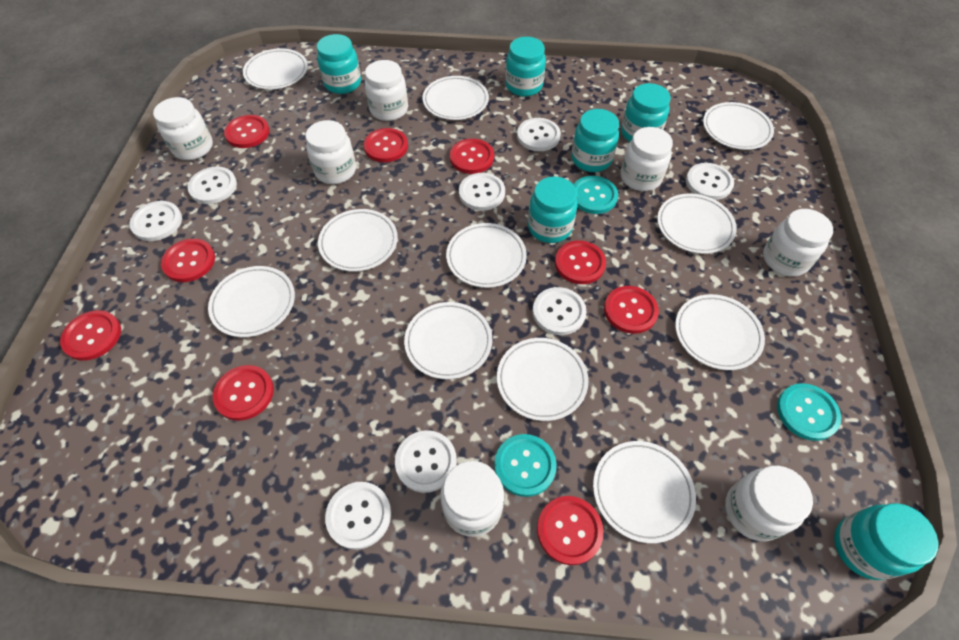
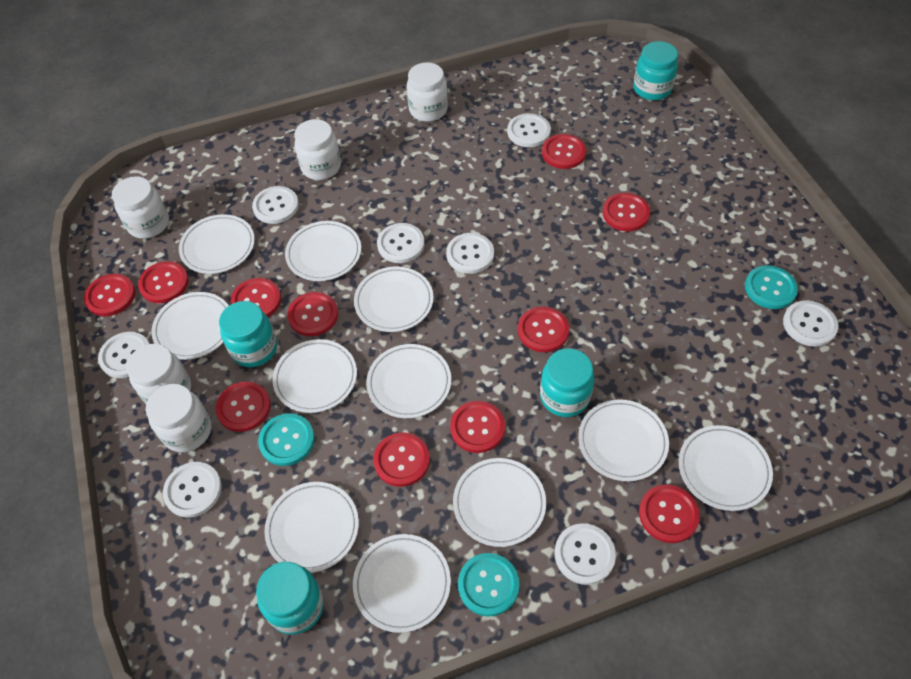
red button: [60,310,121,361] [161,239,215,282] [213,365,274,421] [224,115,270,148] [363,128,408,162] [450,139,494,174] [537,496,604,565] [555,240,606,284] [604,286,659,334] = 9 -> [84,274,135,316] [138,261,189,303] [216,382,271,432] [231,278,281,317] [287,292,338,336] [373,433,430,487] [450,401,505,453] [518,306,569,352] [542,134,586,169] [602,193,650,231] [639,484,700,543] = 11
turquoise jar: [317,34,361,94] [505,37,546,97] [528,176,578,243] [571,109,619,172] [621,83,671,142] [834,503,939,580] = 6 -> [219,301,277,367] [256,562,324,634] [540,348,594,417] [634,41,678,100] = 4
white jar: [153,97,213,160] [305,120,356,184] [365,60,408,121] [440,461,504,537] [620,127,673,191] [725,465,813,541] [763,209,833,277] = 7 -> [112,176,169,239] [126,344,191,404] [146,384,211,452] [294,119,341,180] [407,62,448,122] = 5

